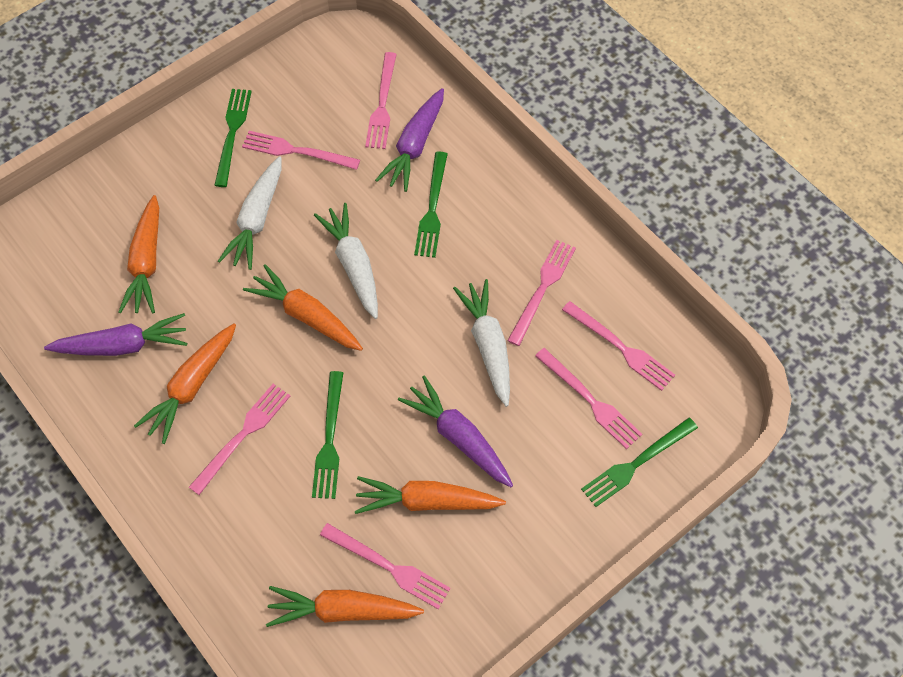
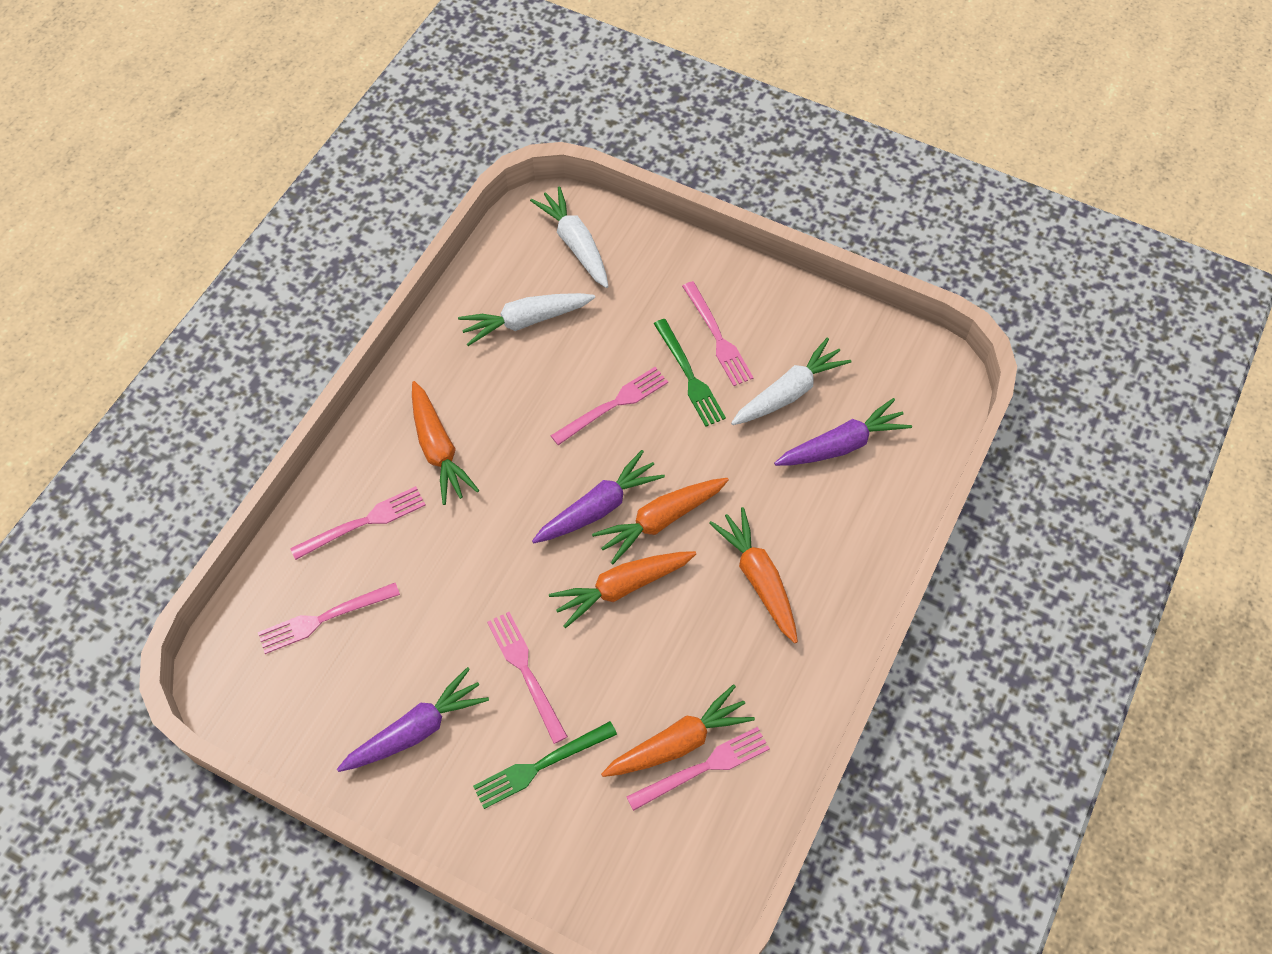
green fork: [214,89,252,187] [312,371,343,499] [414,151,448,258] [581,418,698,507] = 4 -> [473,721,617,809] [654,319,726,427] = 2
pink fork: [189,384,290,495] [242,131,360,170] [320,523,451,609] [365,52,397,149] [507,240,576,346] [535,348,642,449] [562,301,675,391] = 7 -> [258,583,400,654] [290,486,426,560] [487,612,568,744] [551,367,668,445] [626,727,770,811] [682,281,754,386] = 6

